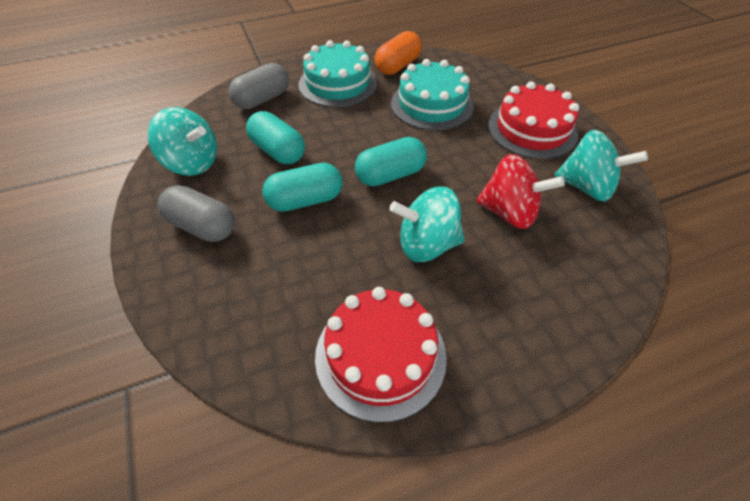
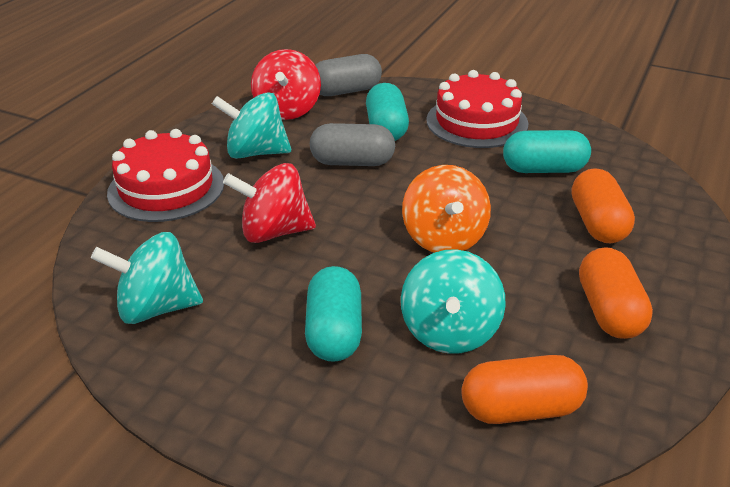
orange capsule: [375,31,422,75] = 1 -> [462,355,588,424] [572,168,635,243] [579,247,653,339] = 3
orange spinning top: none = 0 -> [402,165,491,253] = 1
red spinning top: [476,154,565,229] = 1 -> [223,163,316,243] [251,49,321,120] = 2
turquoise cake: [298,40,377,107] [391,59,474,131] = 2 -> none = 0

